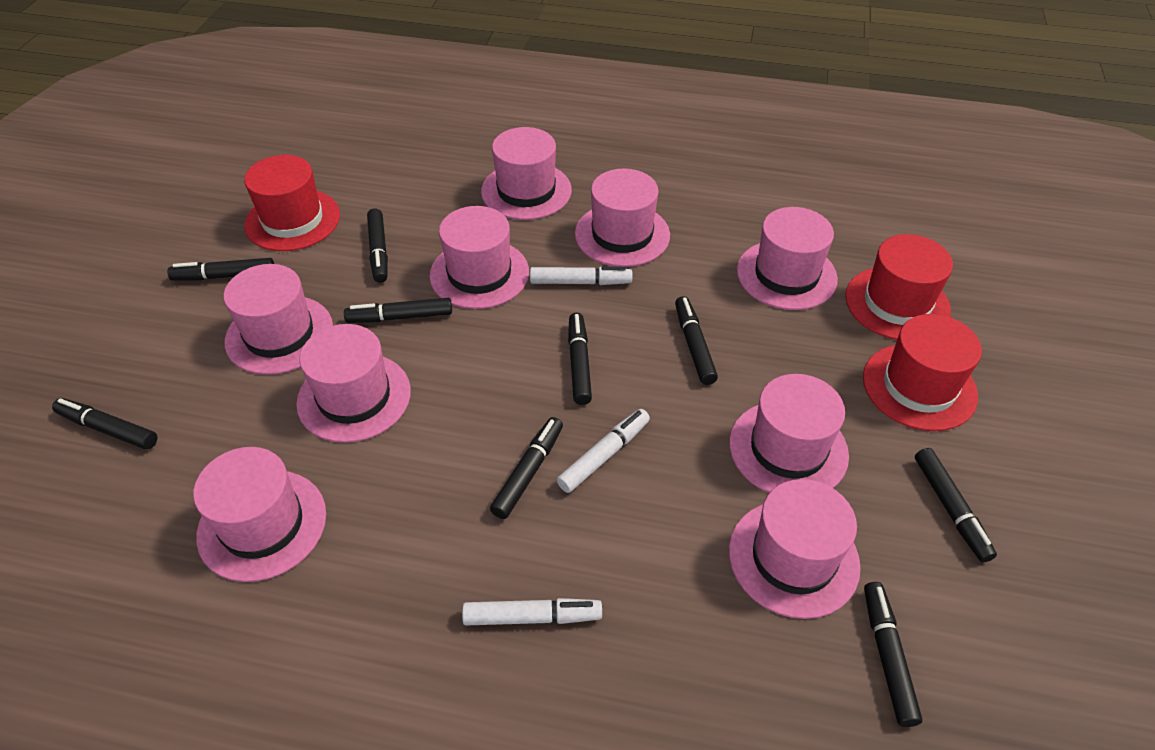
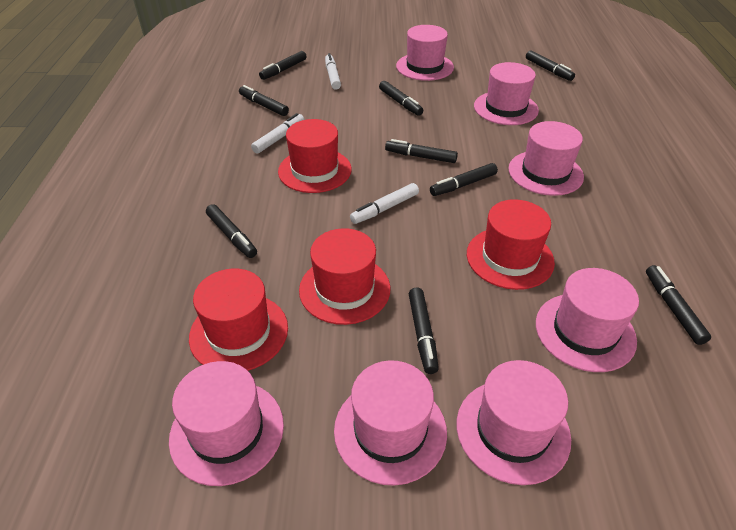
pink hat: [193,447,326,582] [223,264,333,375] [296,324,411,443] [429,206,529,309] [481,127,572,220] [575,169,670,267] [729,374,849,493] [729,479,861,619] [737,207,838,310] = 9 -> [169,361,284,486] [334,360,447,486] [396,25,454,81] [457,360,571,485] [474,62,539,125] [508,121,584,196] [536,268,639,372] = 7
red hat: [244,155,340,251] [845,234,953,340] [863,314,982,431] = 3 -> [189,268,288,371] [278,119,351,193] [299,228,390,325] [467,199,555,290] = 4

